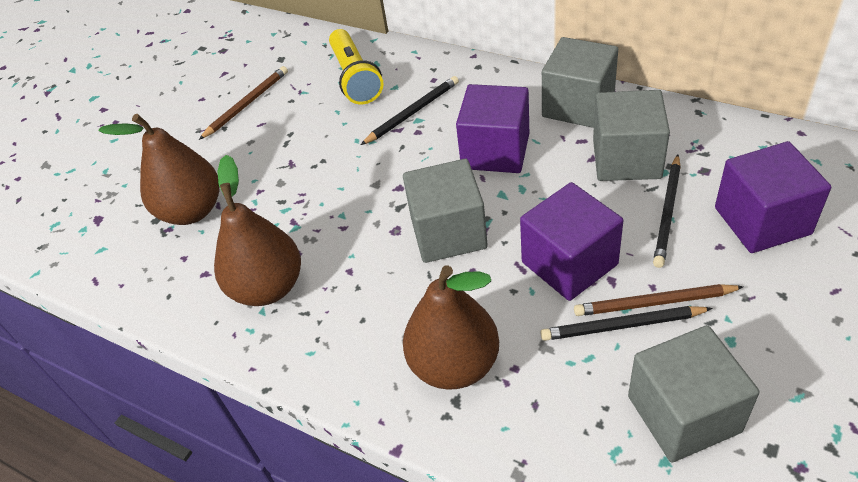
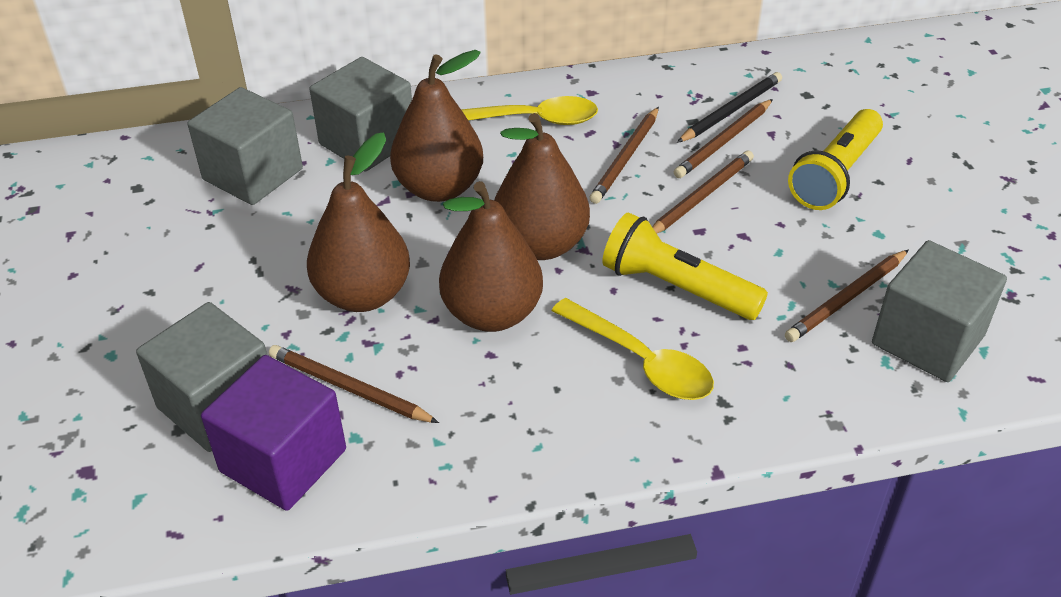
black pencil: [361,76,459,145] [540,306,713,341] [653,154,681,268] = 3 -> [677,72,782,143] = 1
brown pear: [99,114,220,225] [214,155,301,306] [403,265,499,390] = 3 -> [307,132,410,312] [390,50,483,202] [439,181,543,332] [494,113,590,260] = 4
brown pencil: [199,66,288,140] [574,284,744,316] = 2 -> [269,345,439,423] [589,107,659,204] [652,151,754,234] [674,99,773,178] [785,250,909,342] = 5
purple cube: [456,84,529,173] [520,182,624,301] [715,141,831,253] = 3 -> [201,355,346,511] = 1
yellow flashlight: [329,29,384,104] = 1 -> [602,212,768,320] [788,109,883,210] = 2
yellow spoon: none = 0 -> [462,96,598,125] [552,298,714,400] = 2

